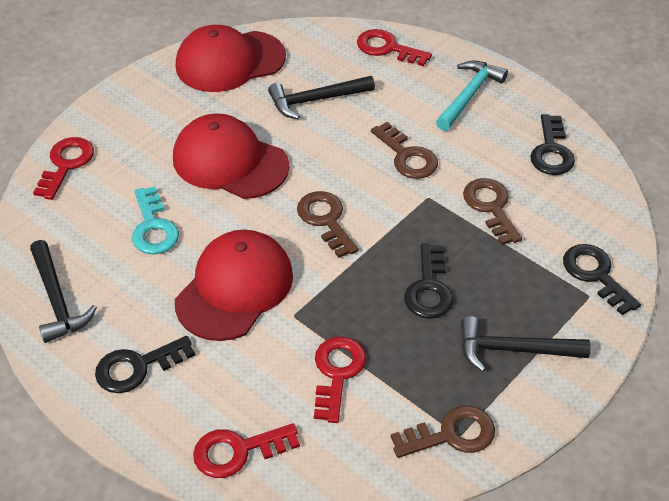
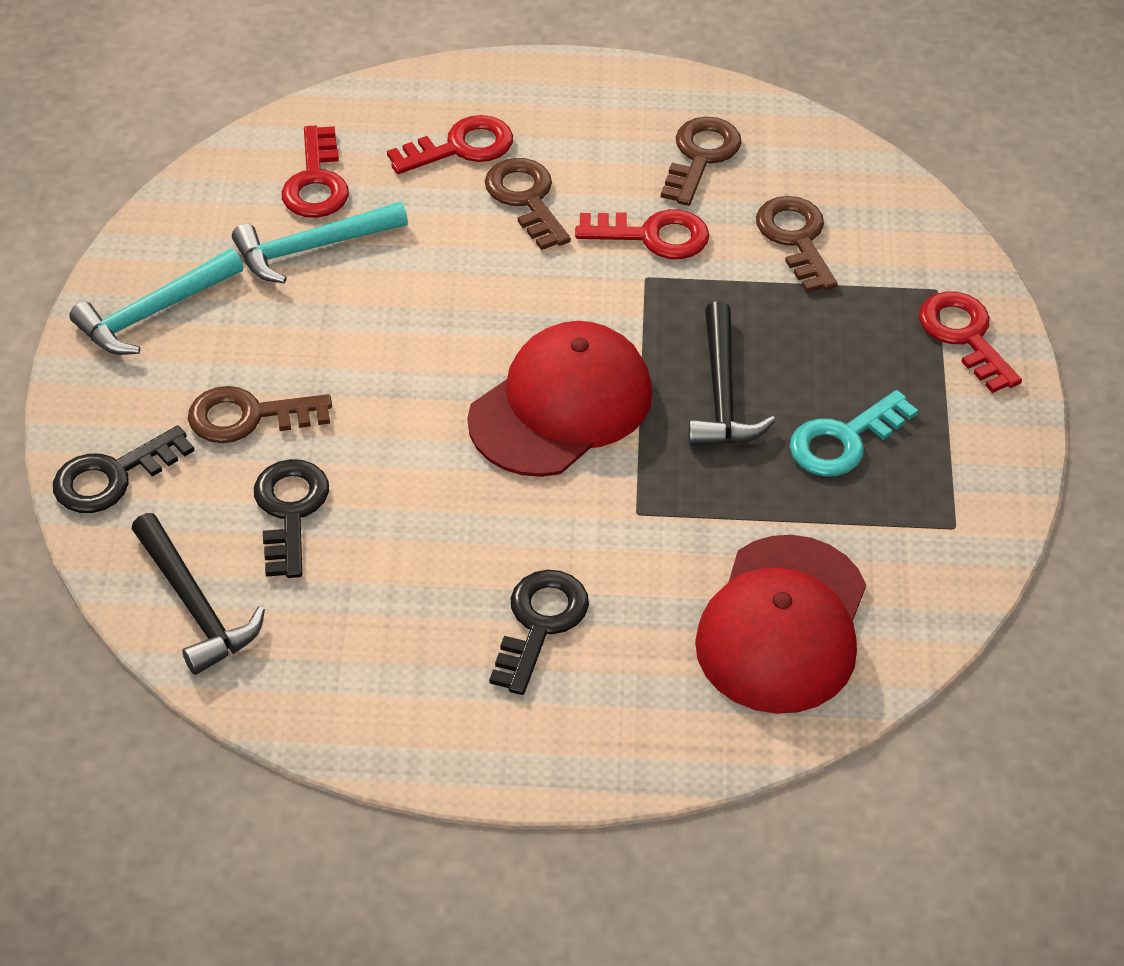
black hammer: [30,240,97,343] [268,76,375,119] [461,316,590,372] = 3 -> [131,513,265,675] [688,301,776,446] = 2
black key: [95,336,195,393] [404,243,453,319] [530,114,575,175] [563,244,641,315] = 4 -> [53,426,194,513] [254,459,329,578] [489,570,589,695] = 3
red cap: [173,113,290,199] [175,230,293,341] [176,25,286,92] = 3 -> [467,321,652,477] [695,535,866,714] = 2
turquoise hammer: [436,61,508,131] = 1 -> [69,249,243,355] [232,202,408,283] = 2

